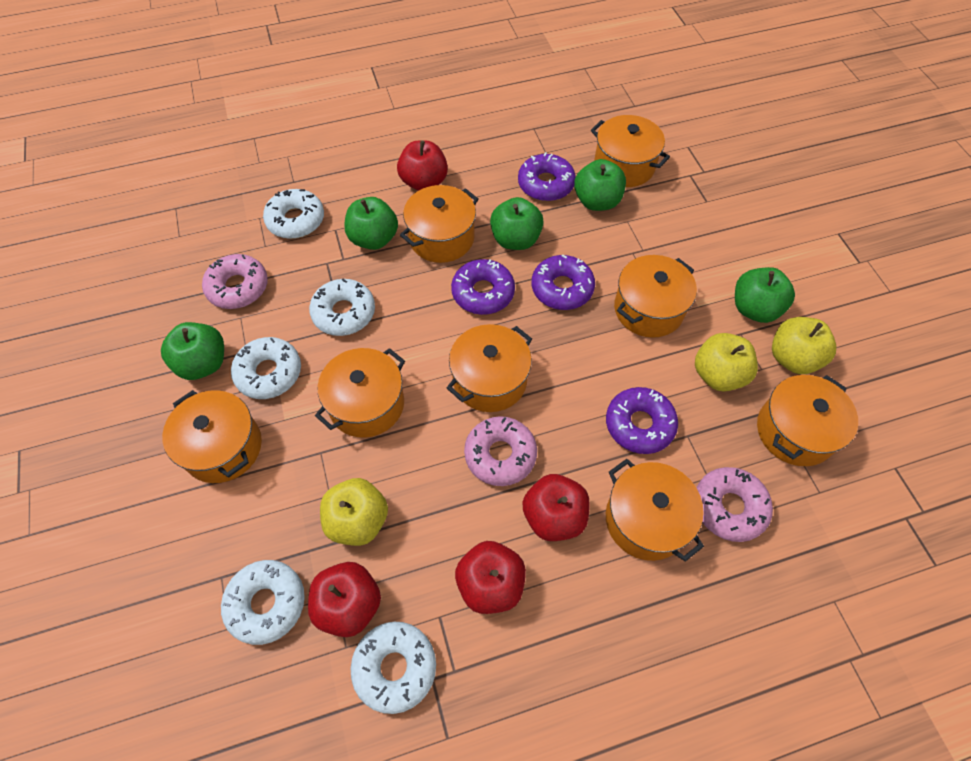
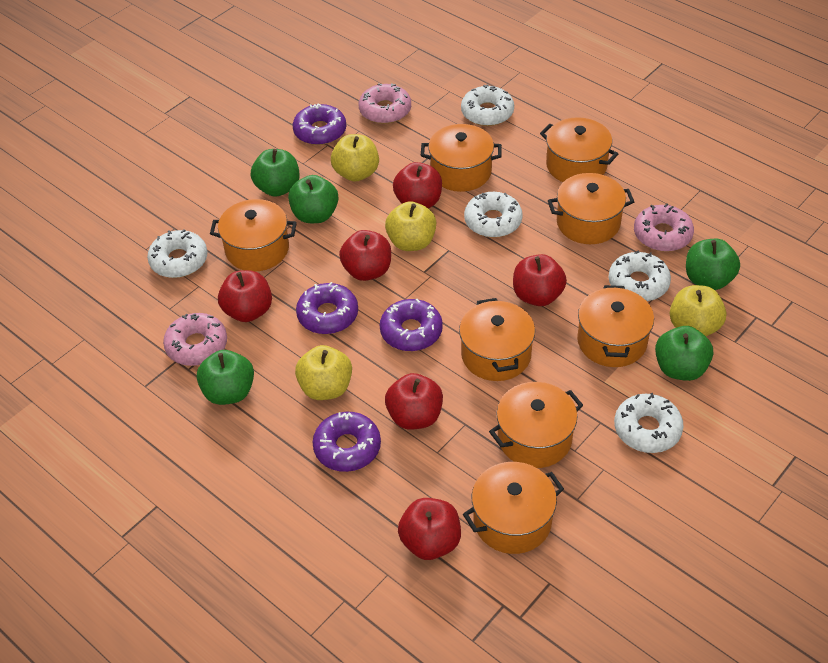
red apple: [308,562,381,637] [397,140,448,191] [455,541,526,614] [523,474,590,541] = 4 -> [218,270,272,322] [339,230,391,281] [385,373,443,430] [393,162,442,208] [398,498,461,560] [513,254,567,306] = 6
yellow apple: [320,478,388,546] [695,333,758,392] [772,317,836,374] = 3 -> [295,345,352,400] [331,134,379,182] [385,201,436,251] [670,285,726,336] = 4

